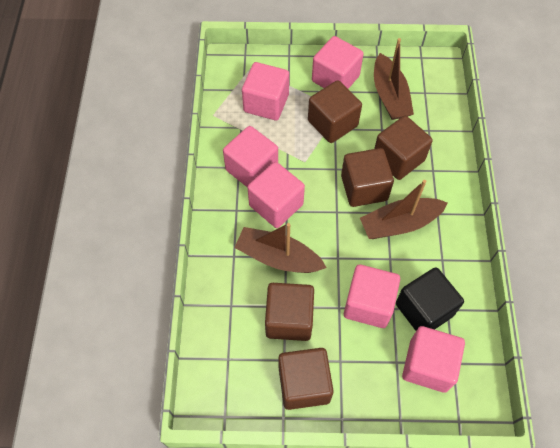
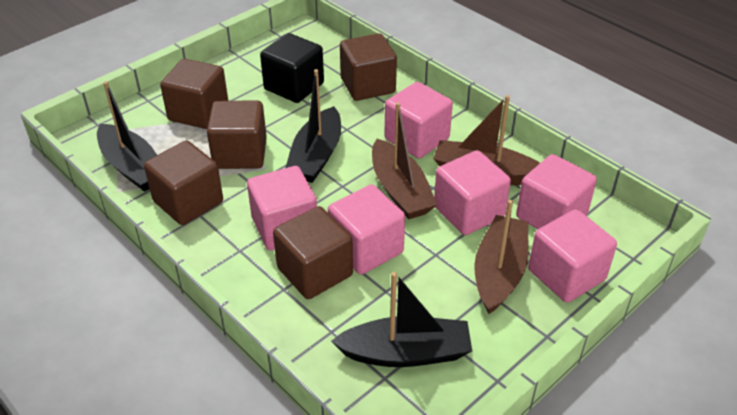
black boat: none = 0 -> [97,81,157,192] [285,69,341,183] [331,272,472,367] = 3

